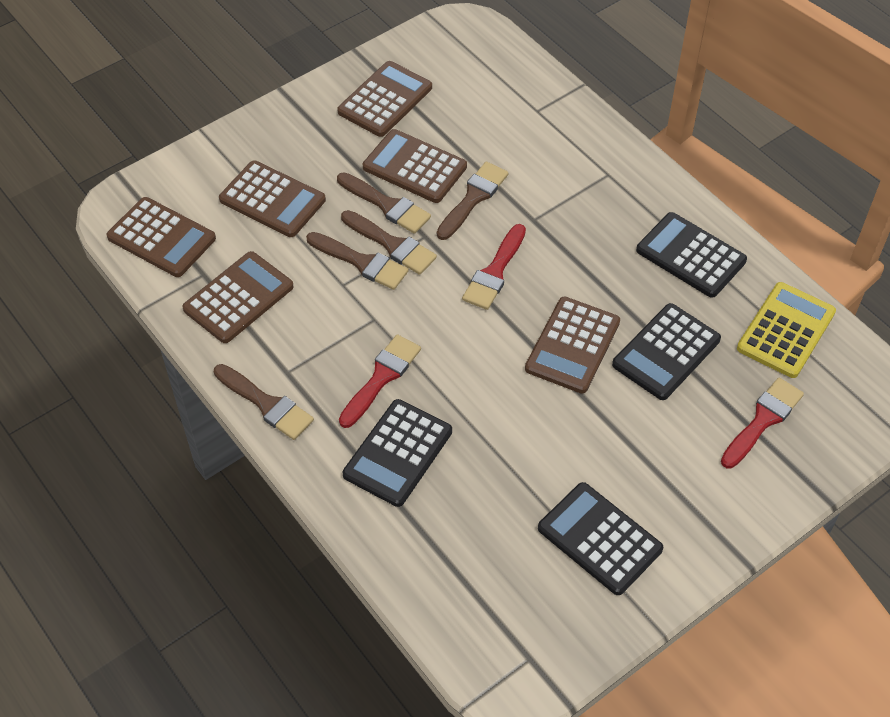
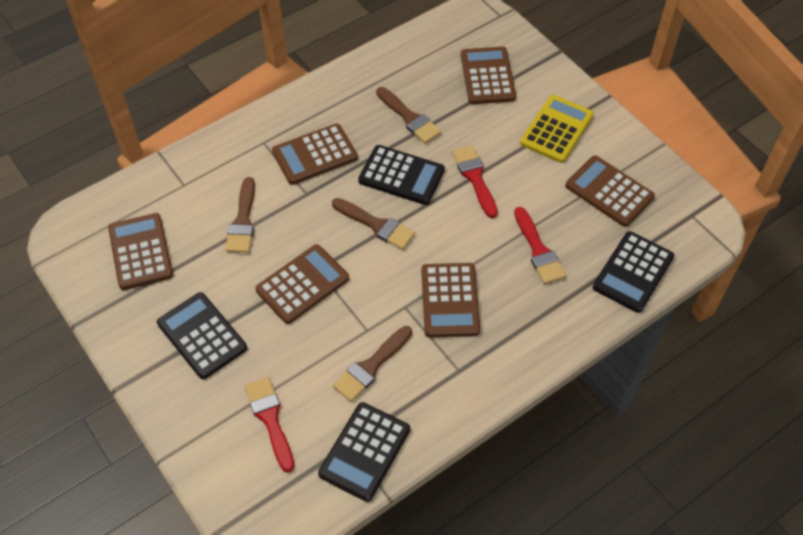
brown brush: [214,364,314,440] [306,232,409,290] [337,172,431,234] [341,210,437,275] [437,162,508,240] = 5 -> [225,177,255,253] [332,198,415,250] [333,326,412,402] [376,87,441,144] = 4

